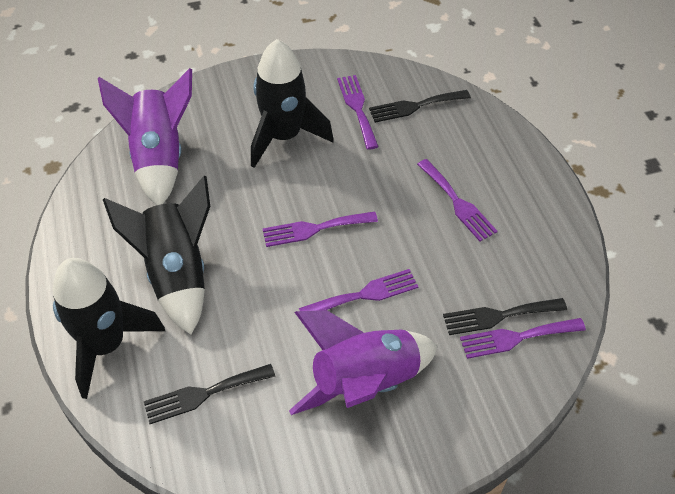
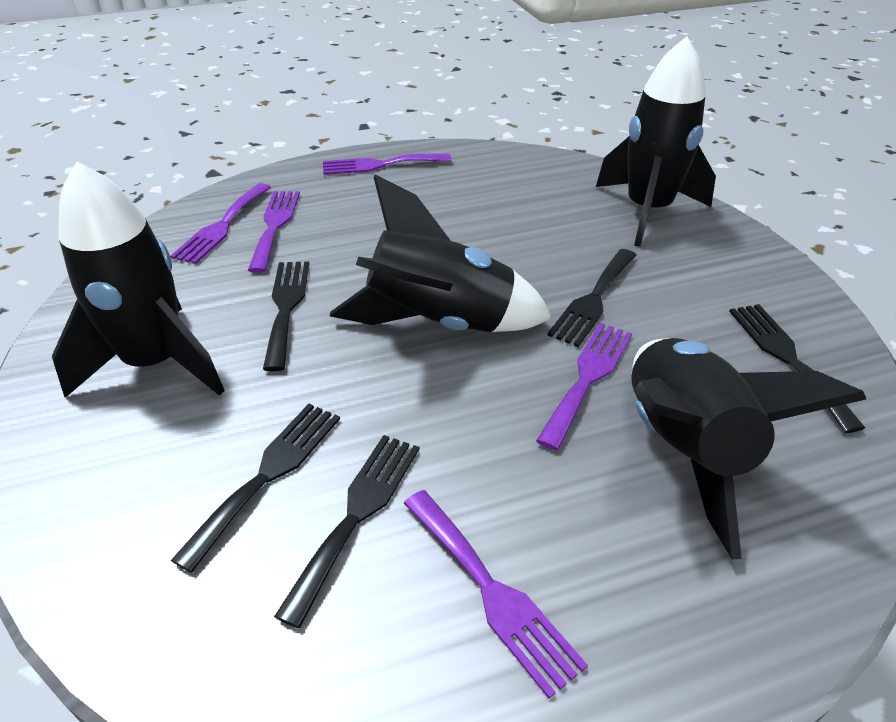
black fork: [144,364,275,424] [369,90,471,123] [443,298,567,335] = 3 -> [171,404,340,573] [263,261,309,371] [274,435,419,628] [547,249,636,347] [729,304,865,433] = 5
black rocket: [53,258,165,399] [103,176,210,335] [251,39,334,168] = 3 -> [52,162,225,398] [330,174,552,332] [596,36,716,247] [631,338,866,559] = 4
purple rocket: [98,68,192,205] [289,310,438,415] = 2 -> none = 0

